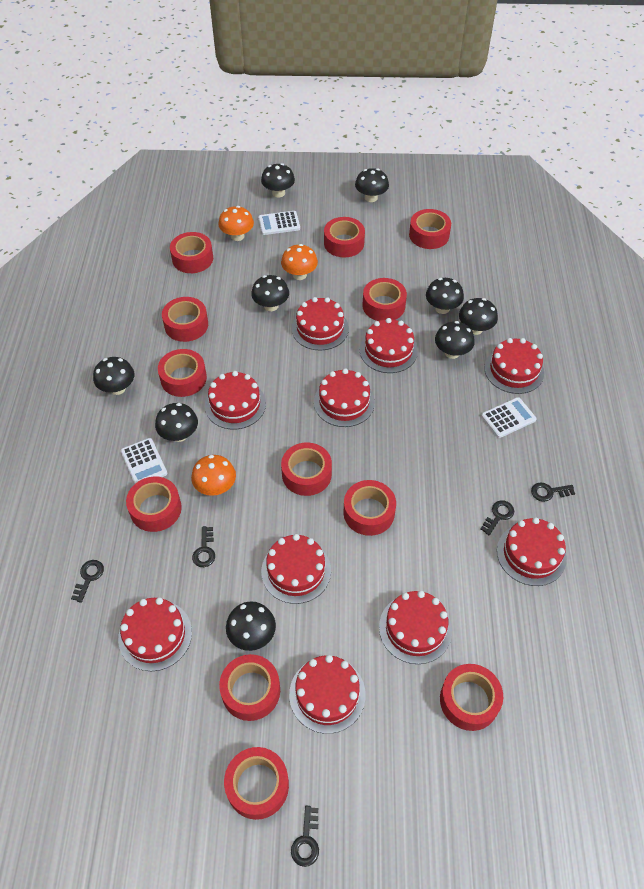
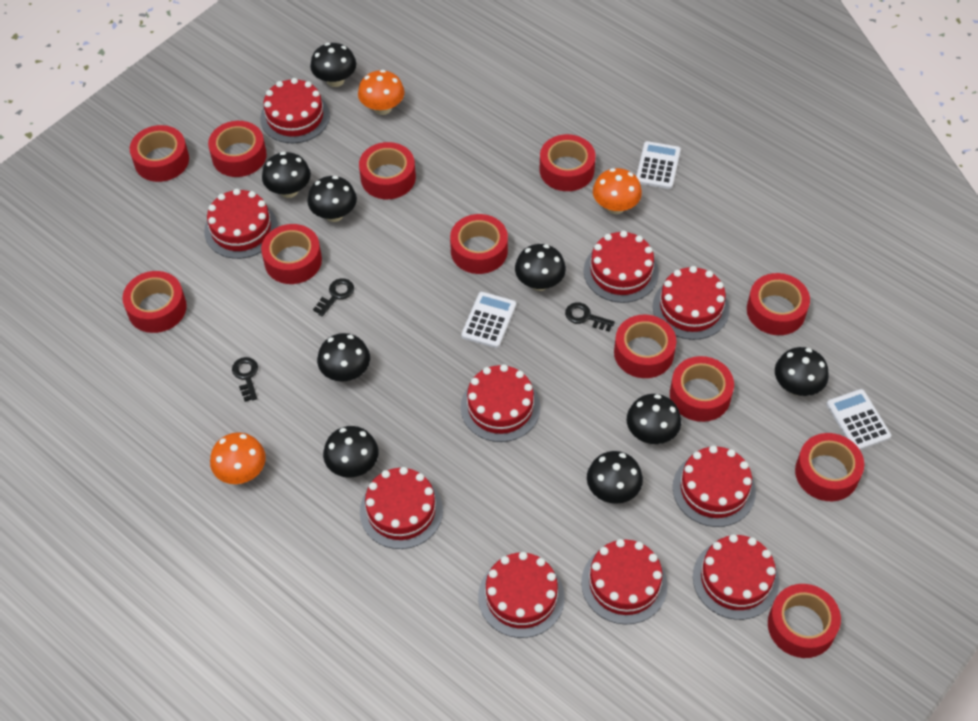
black key: [71,560,104,603] [192,526,215,567] [291,806,319,867] [480,500,514,535] [531,482,575,502] = 5 -> [232,357,258,402] [313,278,354,316] [565,302,615,332] = 3

